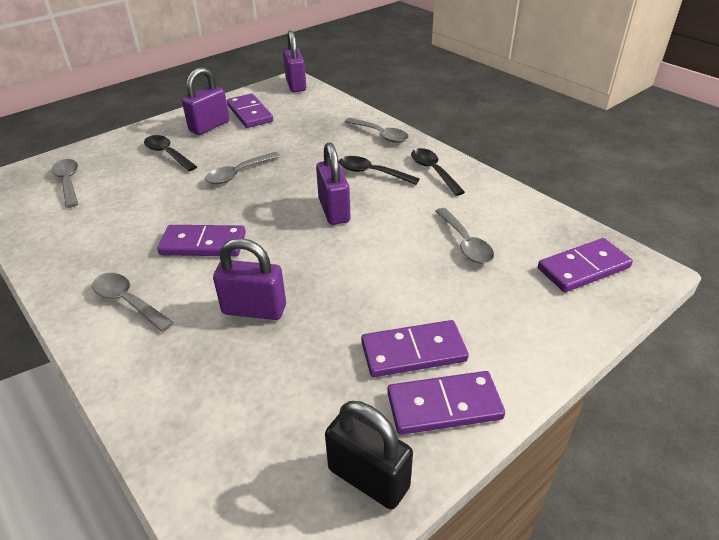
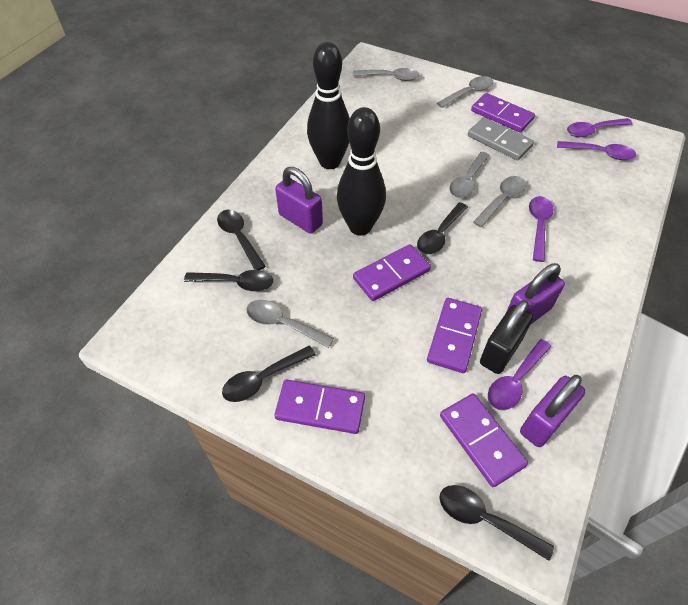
black bowling pin: none = 0 -> [307,42,350,169] [337,107,386,236] = 2
black spoon: [144,135,197,171] [339,156,420,185] [411,148,465,196] = 3 -> [184,270,273,291] [217,210,266,270] [222,346,316,402] [417,202,468,254] [439,485,554,561] = 5
grey domino: none = 0 -> [468,117,534,160] = 1
purple padlock: [182,67,229,135] [213,238,286,320] [283,30,306,92] [316,142,350,225] = 4 -> [275,167,323,234] [506,263,565,325] [520,375,585,447] = 3
purple spoon: none = 0 -> [488,339,552,410] [529,196,554,262] [557,141,636,160] [567,118,633,137] = 4

